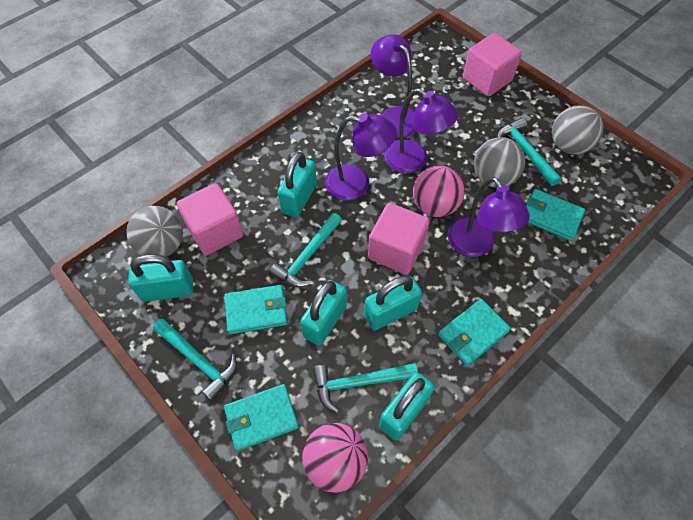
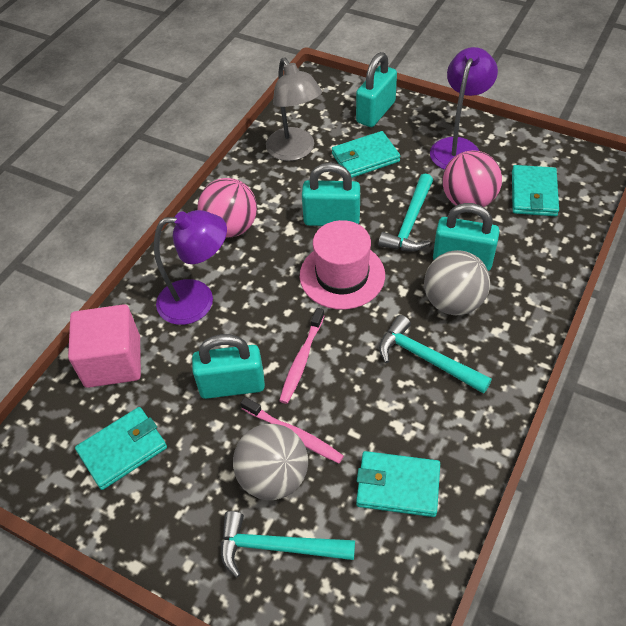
grey ball: [126,206,183,257] [474,137,525,188] [552,105,604,154] = 3 -> [233,424,308,500] [424,250,490,315] = 2
grey lamp: none = 0 -> [266,57,322,161] = 1
pink cube: [176,183,243,255] [368,203,430,275] [463,33,522,97] = 3 -> [68,304,141,388] = 1
pink hat: none = 0 -> [300,220,385,310] = 1
pink toothbrush: none = 0 -> [241,397,344,463] [279,308,325,404] = 2
purple lamp: [325,113,397,201] [371,34,416,138] [384,88,458,173] [448,177,530,257] = 4 -> [154,210,227,325] [430,47,498,170] = 2
turquoise hammer: [153,318,237,401] [269,213,342,288] [313,363,418,413] [497,118,561,186] = 4 -> [221,511,355,578] [378,174,433,252] [379,315,492,394] = 3
turquoise padlock: [128,254,193,302] [278,152,317,218] [300,280,347,346] [364,276,422,331] [379,372,434,440] = 5 -> [192,334,265,399] [302,163,360,226] [356,52,397,127] [433,203,500,271] = 4

